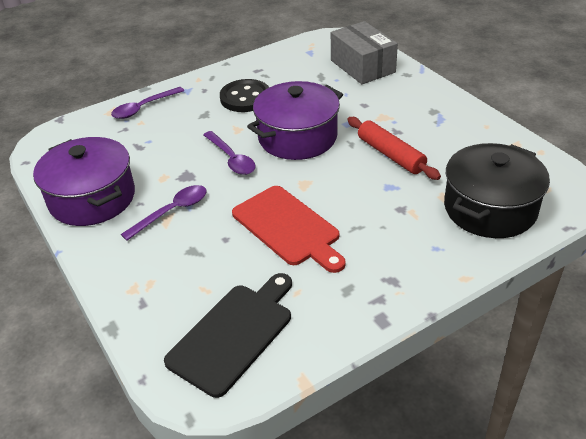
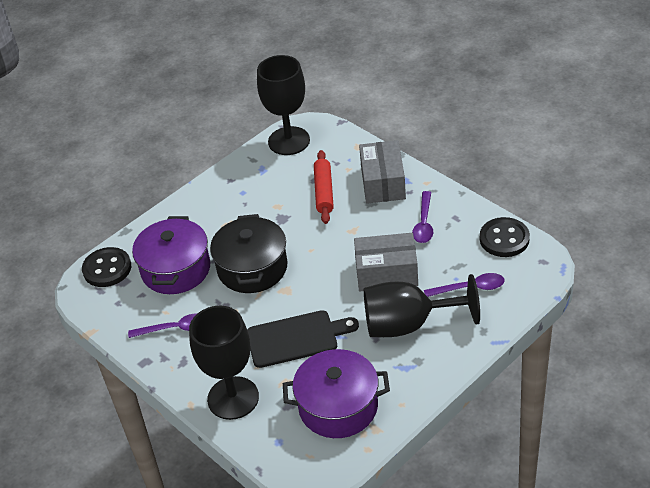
black button: [220,79,269,112] = 1 -> [82,247,131,287] [480,217,530,257] = 2
black goblet: none = 0 -> [189,306,259,420] [257,55,310,155] [364,274,480,337] = 3
grey box: [331,21,398,84] = 1 -> [354,233,418,291] [359,140,406,204] = 2
red cutting board: [232,186,346,273] = 1 -> none = 0

